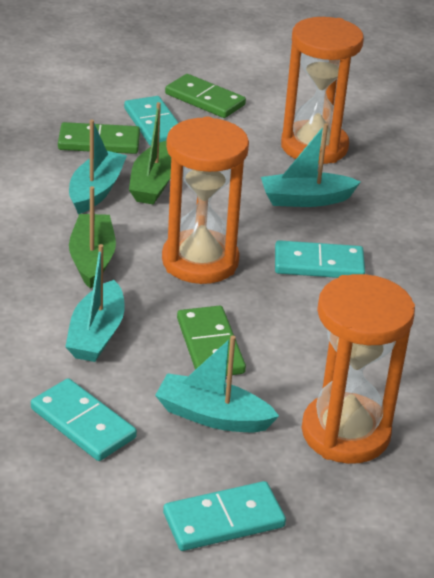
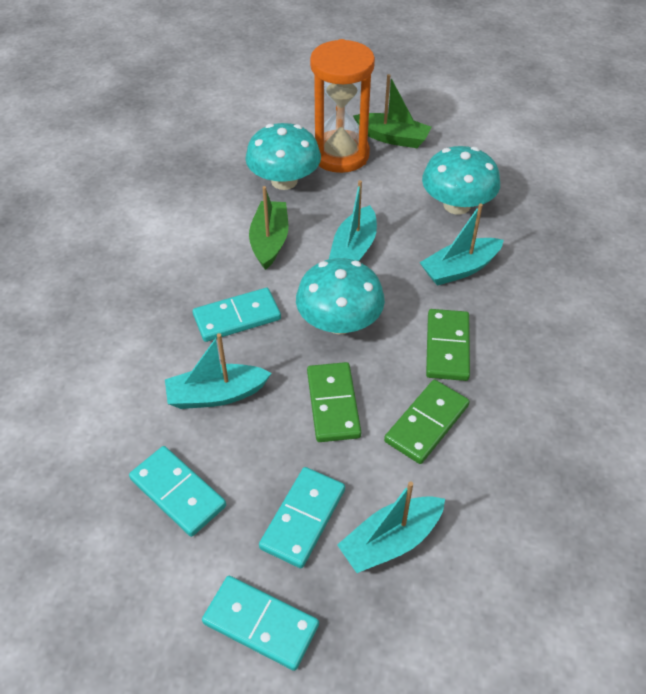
orange hourglass: [162,117,249,284] [281,17,364,164] [302,274,415,464] = 3 -> [310,39,375,173] = 1
turquoise mushroom: none = 0 -> [246,123,321,190] [296,258,385,334] [422,146,500,215] = 3

